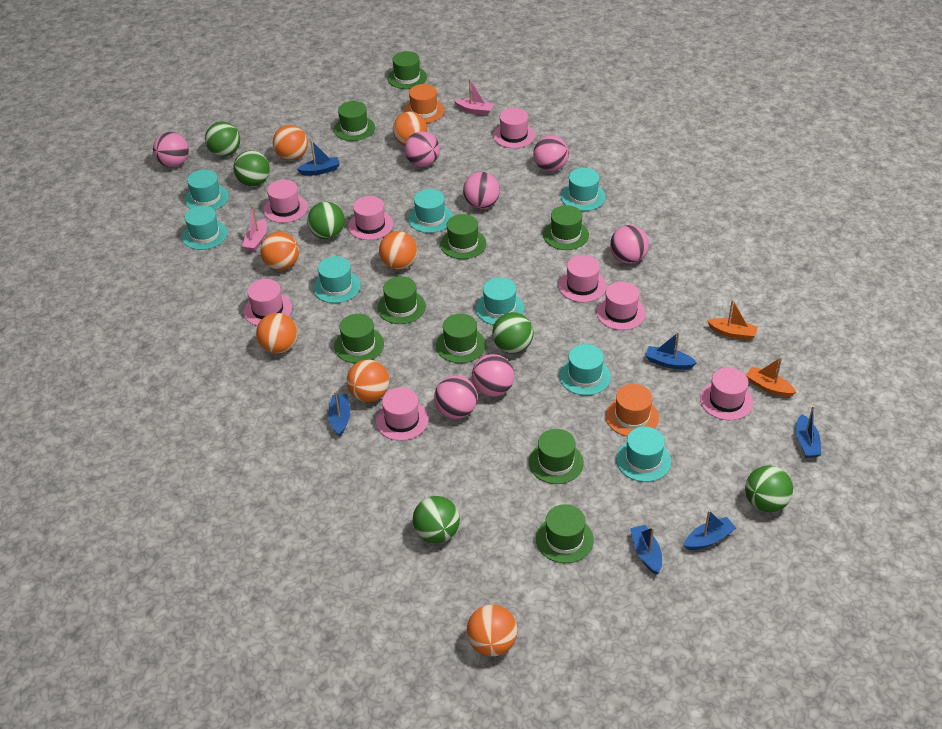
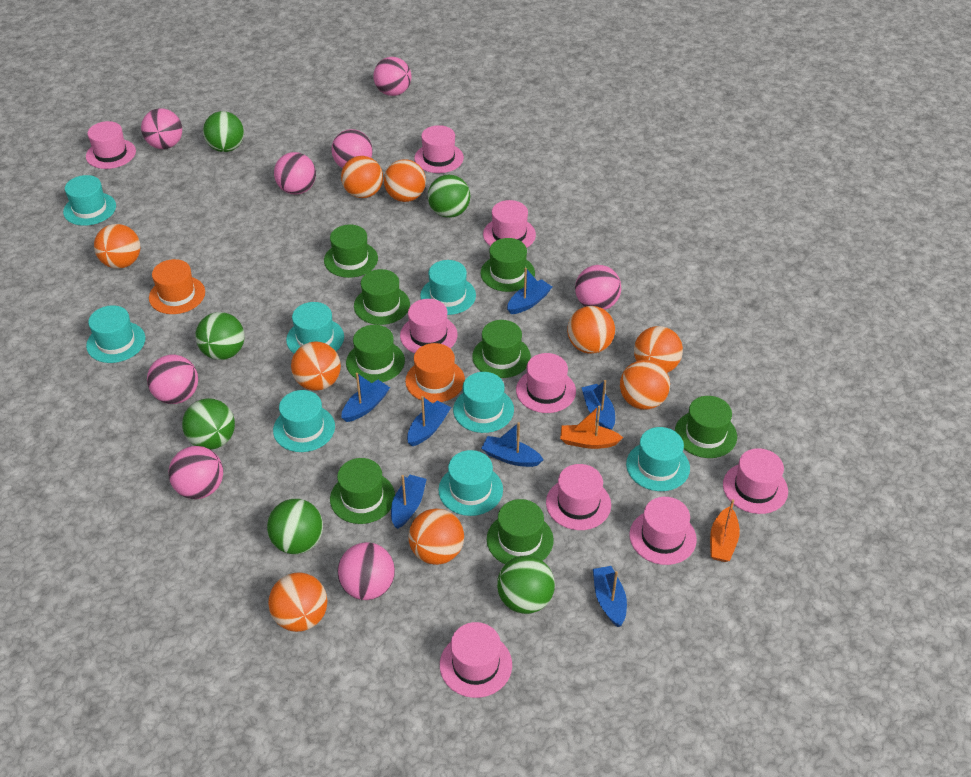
blue boat: [297,140,340,176] [328,391,350,436] [630,525,662,574] [645,332,697,369] [684,510,736,550] [796,406,821,458] = 6 -> [341,373,390,422] [391,475,427,529] [407,396,451,446] [481,422,544,467] [507,268,552,314] [581,380,615,430] [593,566,627,627] = 7
green hat: [334,101,375,141] [334,314,384,363] [377,276,426,324] [388,51,427,89] [436,313,486,363] [440,214,486,259] [529,429,584,484] [536,504,594,563] [543,205,589,250] = 9 -> [324,225,378,278] [330,458,395,524] [346,325,405,383] [354,269,410,325] [472,320,531,378] [480,238,535,292] [487,499,554,564] [675,396,737,458] = 8
orange ball: [256,313,298,354] [260,232,299,270] [273,125,308,160] [347,359,389,402] [379,231,417,270] [393,111,427,146] [467,605,518,656] = 7 -> [94,224,140,269] [268,572,327,632] [291,342,341,391] [341,156,383,198] [384,159,426,202] [408,508,464,565] [567,306,615,354] [620,360,670,409] [634,326,683,373] = 9
pink ball: [153,132,189,167] [405,131,440,167] [434,376,477,419] [463,172,500,209] [472,354,514,397] [533,135,569,171] [610,225,649,264] = 7 -> [141,108,182,149] [147,355,198,404] [168,446,223,499] [274,152,316,195] [331,129,373,168] [337,542,395,600] [373,57,411,96] [575,265,621,310] = 8
pink boat: [242,206,267,252] [454,79,494,115] = 2 -> none = 0
pink hat: [244,279,292,326] [263,180,308,223] [348,196,393,240] [376,387,429,441] [493,108,535,148] [558,255,607,302] [596,282,646,330] [700,368,753,420] = 8 -> [86,121,136,169] [400,299,458,353] [414,125,464,173] [440,622,512,698] [483,200,536,248] [516,353,576,413] [546,464,611,530] [629,497,697,565] [723,448,788,514] = 9

